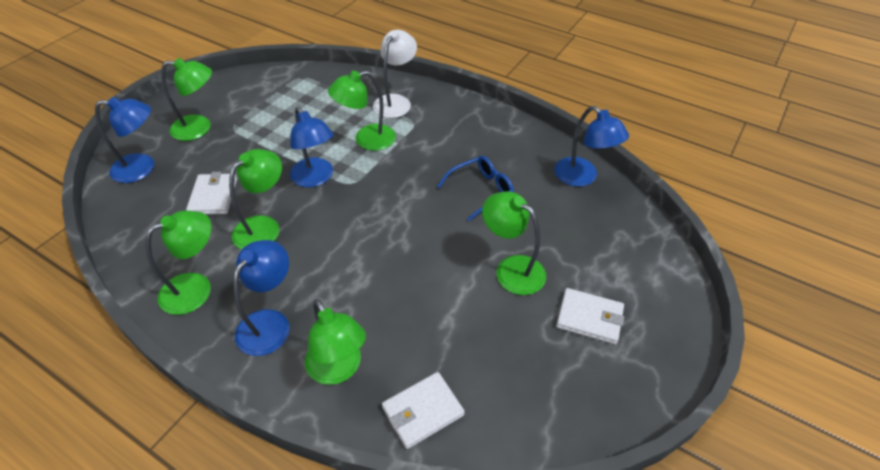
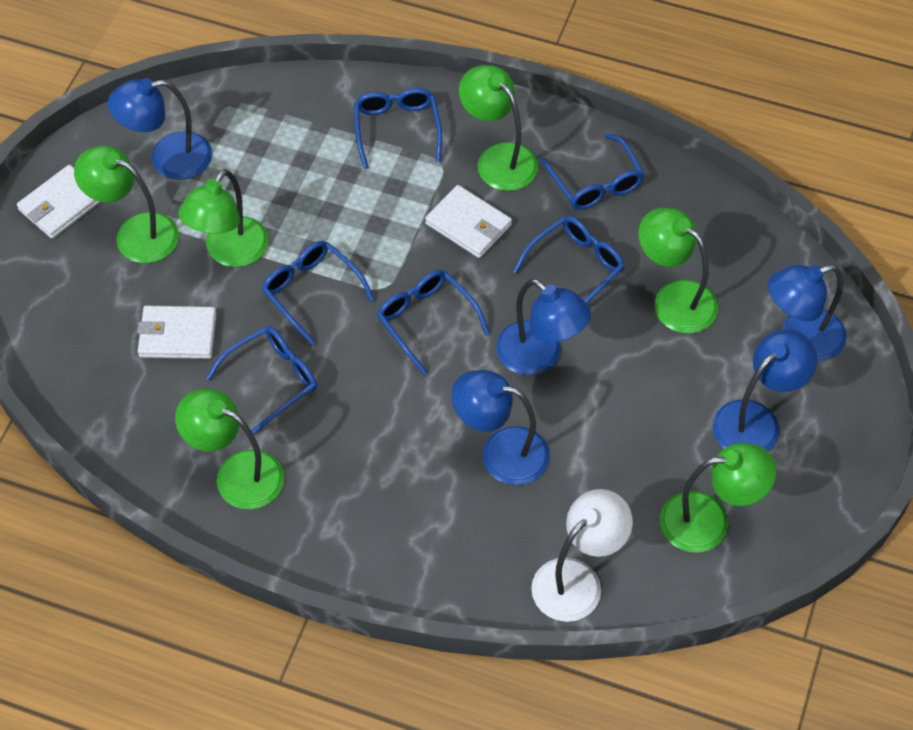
blue glasses: [437,156,514,221] = 1 -> [206,326,317,435] [262,241,375,345] [354,88,442,169] [377,270,490,375] [513,216,625,303] [540,134,644,210] = 6
blue lamp: [95,97,154,183] [233,240,290,356] [290,107,333,187] [554,106,629,187] = 4 -> [108,78,212,180] [452,370,550,485] [496,279,591,375] [713,329,818,451] [768,264,847,362] = 5

